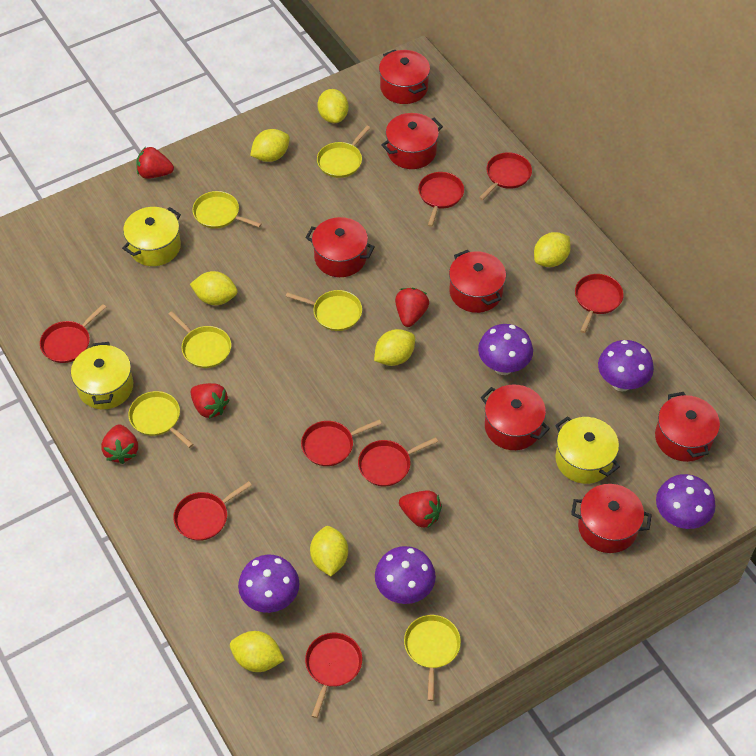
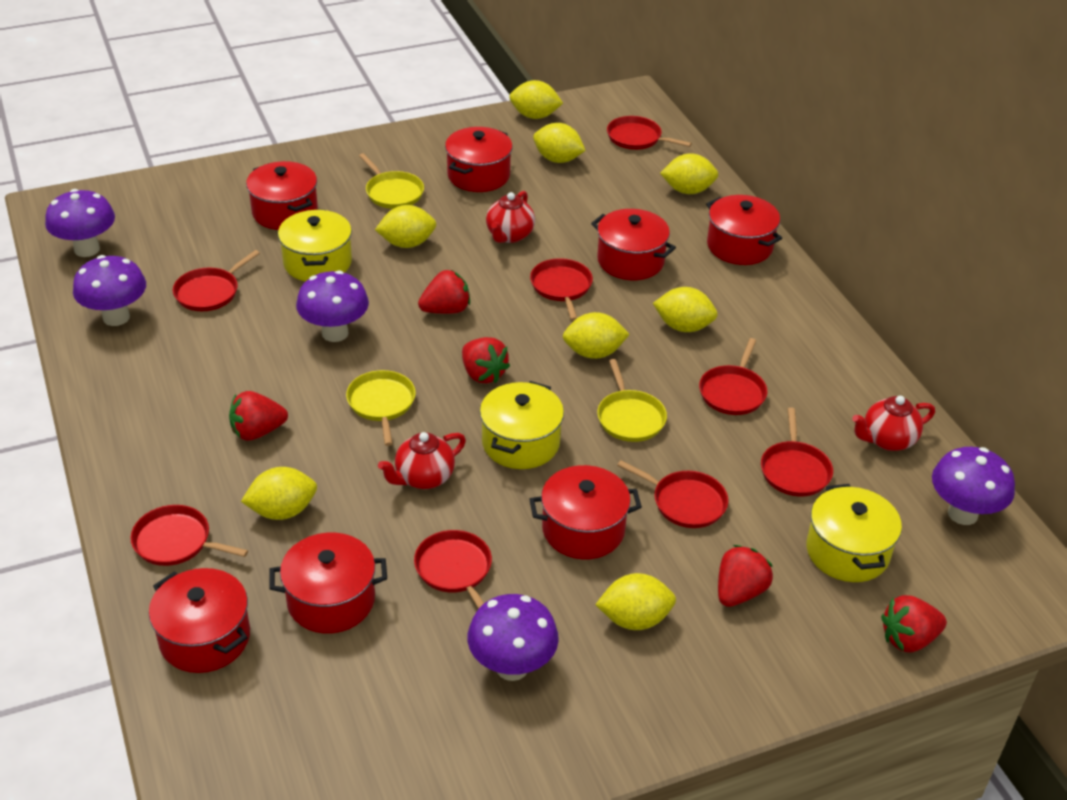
red teapot: none = 0 -> [378,432,466,489] [486,191,535,243] [852,396,935,451] = 3
yellow lemon: [190,271,238,305] [230,631,284,672] [250,129,290,162] [310,526,348,576] [318,89,349,123] [374,329,415,366] [534,232,571,267] = 7 -> [241,467,317,520] [375,205,436,248] [509,80,563,119] [533,123,586,163] [563,312,630,359] [595,573,676,630] [653,287,718,332] [660,153,718,194] = 8
yellow pan: [128,391,193,448] [168,311,231,368] [192,191,262,229] [286,290,362,331] [317,126,370,178] [404,615,461,701] = 6 -> [346,370,416,446] [359,153,424,209] [597,359,667,442] = 3

